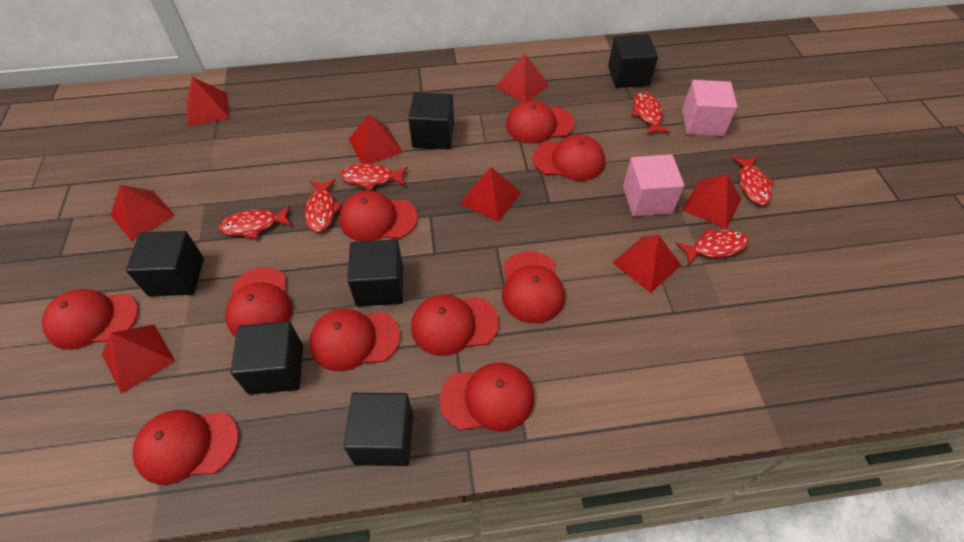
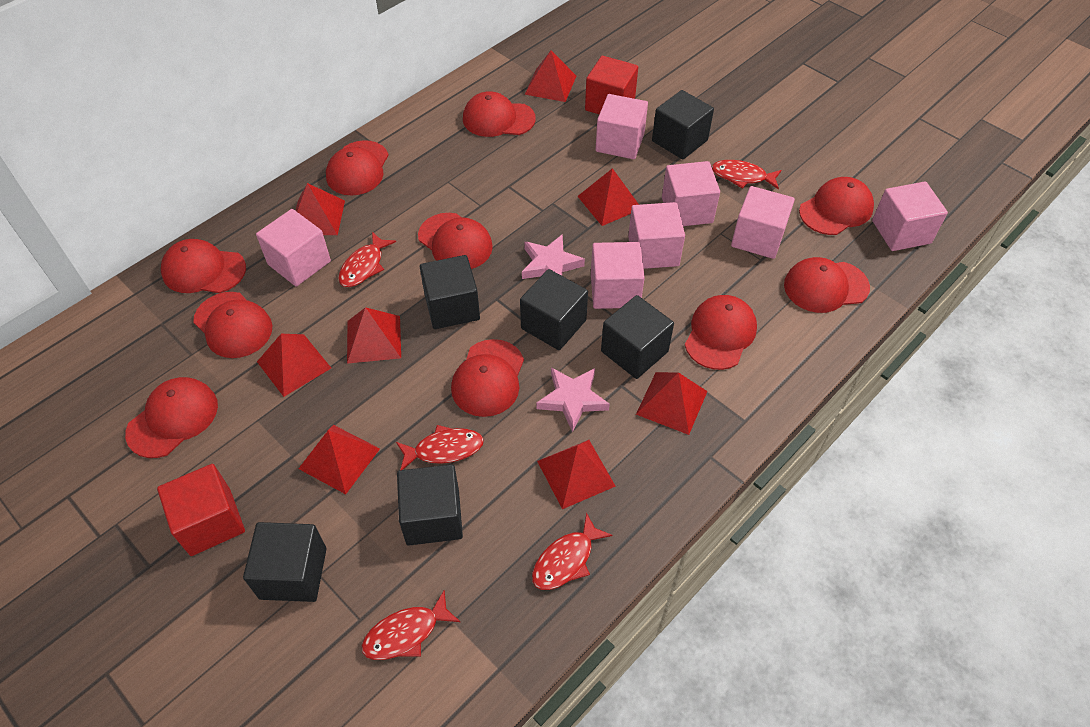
pink cube: [623,154,684,216] [682,80,737,136] = 2 -> [256,209,331,286] [591,242,645,309] [596,94,648,159] [628,202,685,269] [662,161,720,226] [731,186,795,259] [872,182,948,251] = 7
pink star: none = 0 -> [522,234,585,279] [536,368,610,432] = 2
red cube: none = 0 -> [157,464,245,556] [585,56,638,114] = 2
red fish: [219,205,291,239] [305,179,342,232] [340,164,408,191] [631,92,670,135] [676,228,749,265] [732,156,774,205] = 6 -> [338,232,396,287] [361,590,460,660] [396,425,484,470] [532,513,613,590] [711,160,782,189] = 5

